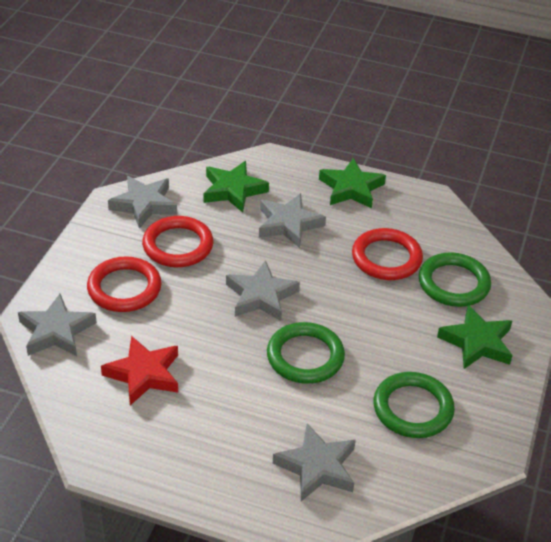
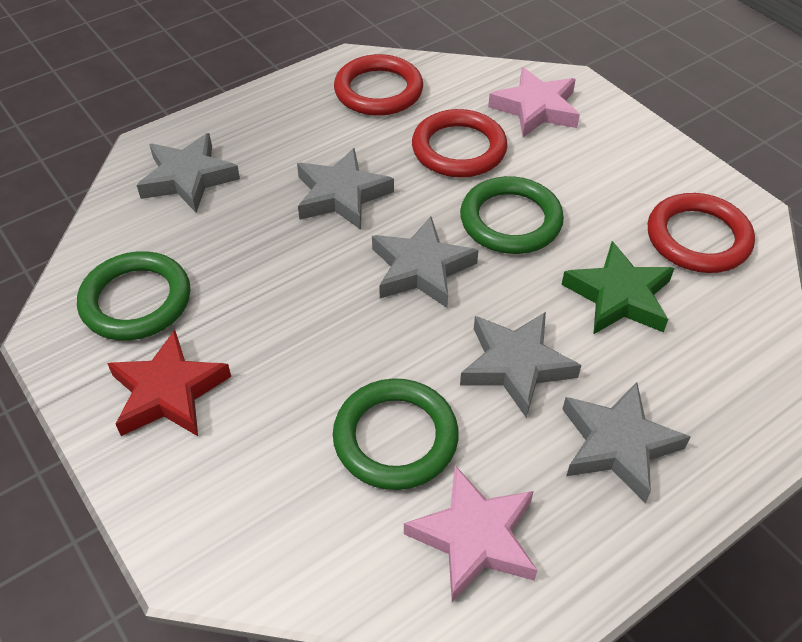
green star: [204,161,269,213] [319,158,386,209] [437,305,513,369] = 3 -> [561,241,674,335] = 1
pink star: none = 0 -> [404,465,538,602] [488,67,580,137] = 2

